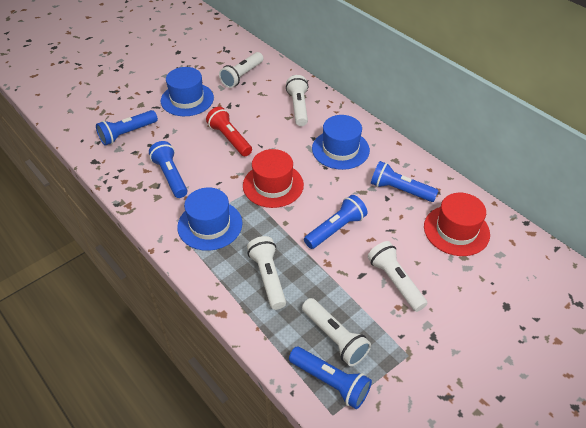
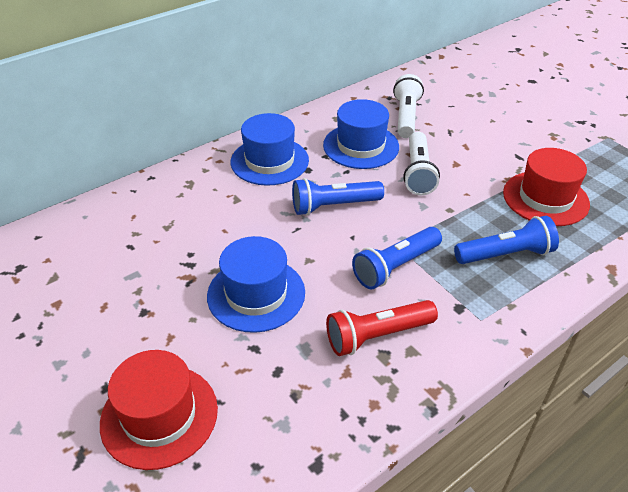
blue flashlight: [96,110,158,146] [149,141,187,198] [289,347,372,409] [304,195,368,249] [371,161,439,202] = 5 -> [292,178,384,215] [352,227,442,289] [454,216,559,264] = 3
white flashlight: [219,52,263,88] [247,236,286,310] [286,75,309,126] [302,298,371,366] [368,241,427,312] = 5 -> [393,74,424,138] [403,132,440,195] = 2

